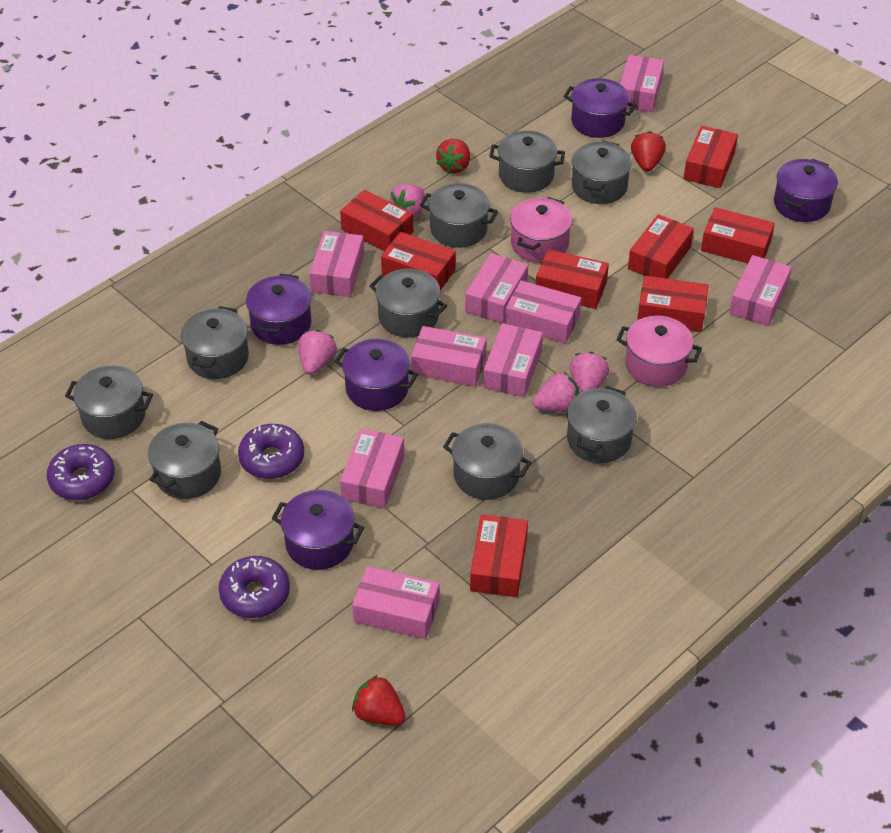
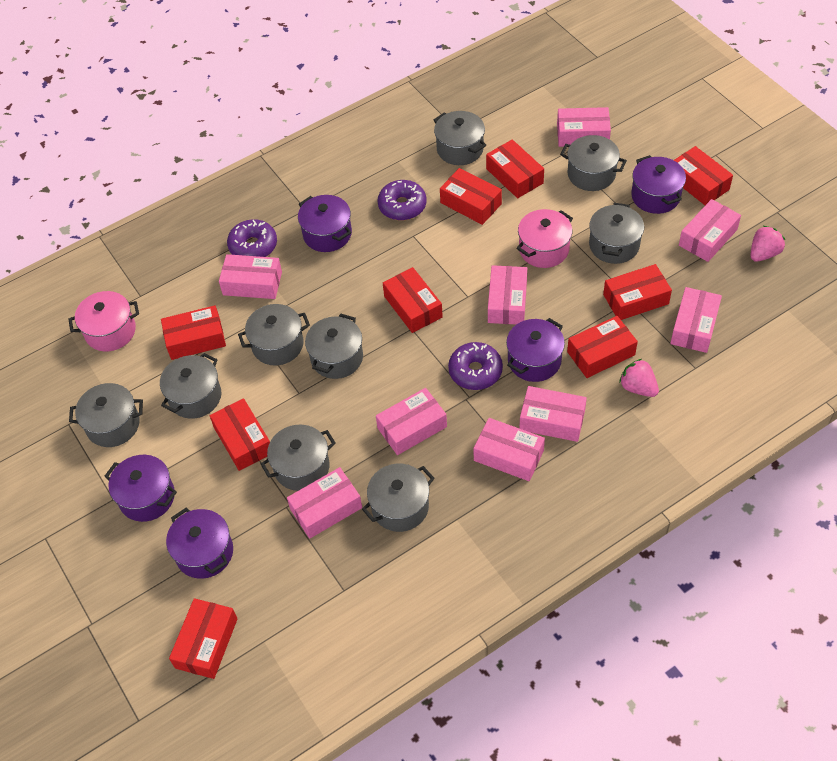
pink strawberry: [298,330,337,375] [390,184,425,218] [533,372,579,412] [570,352,609,394] = 4 -> [619,359,659,397] [751,226,785,262] = 2
red box: [340,190,413,251] [381,232,456,290] [470,515,528,597] [536,249,609,309] [628,214,694,279] [637,276,709,332] [684,126,738,188] [701,207,775,263] = 8 -> [161,305,226,360] [169,598,238,679] [210,398,270,471] [383,267,443,333] [440,168,502,225] [486,140,544,198] [567,316,638,378] [603,264,672,320] [674,146,733,205] = 9
red strawberry: [352,675,406,725] [436,139,470,174] [631,131,666,172] = 3 -> none = 0

